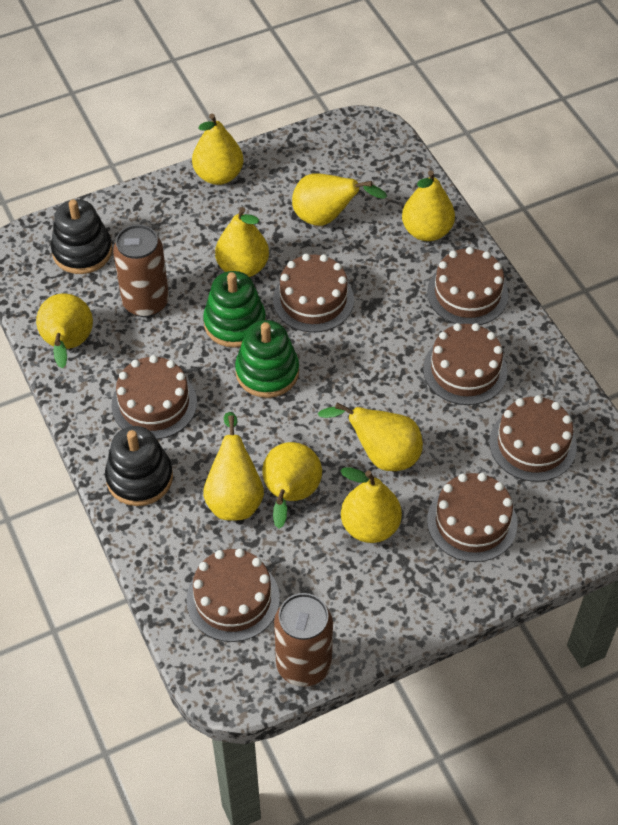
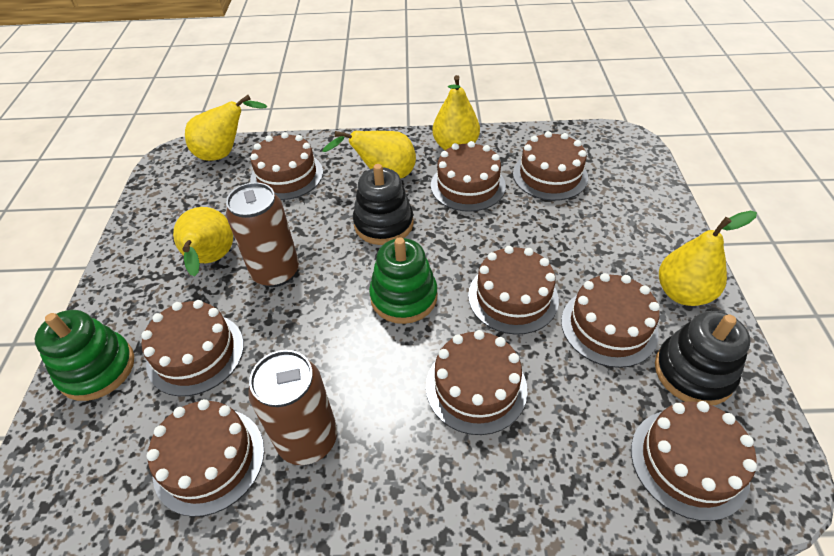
brown cake: [111,355,197,439] [186,548,280,642] [273,253,354,332] [423,323,507,405] [427,247,508,325] [427,473,517,562] [489,395,577,482] = 7 -> [141,300,244,396] [146,399,264,517] [250,132,323,200] [426,330,527,435] [431,141,506,212] [468,246,559,335] [513,131,588,201] [561,273,660,368] [631,401,757,521] = 9
yellow pear: [36,293,93,368] [192,114,244,185] [203,412,264,521] [215,207,269,277] [262,442,322,529] [292,173,387,226] [318,403,423,471] [341,468,402,543] [402,170,455,241] = 9 -> [173,207,233,276] [185,95,267,161] [322,131,416,179] [432,75,480,150] [659,211,757,306] = 5

